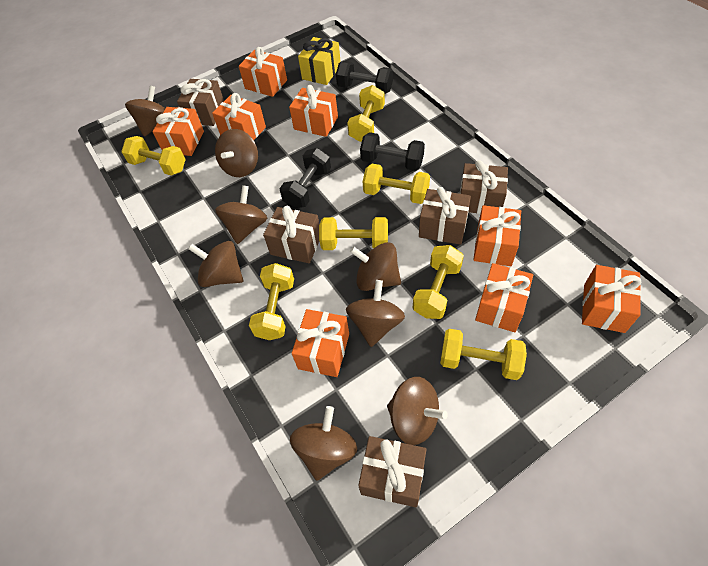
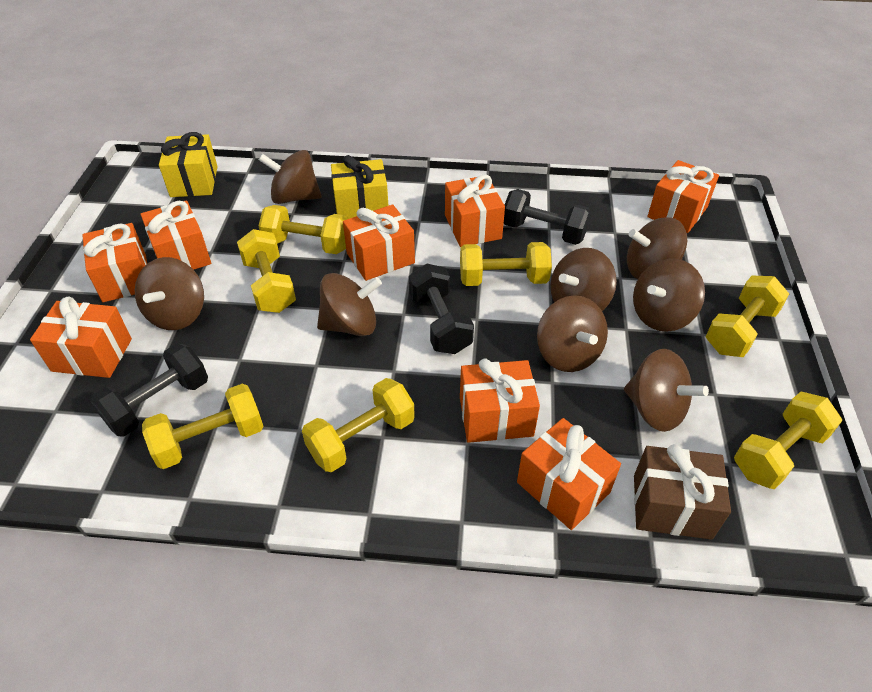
brown gift: [177,79,224,126] [263,206,320,263] [358,436,426,507] [419,187,471,245] [460,160,508,214] = 5 -> [634,444,731,540] = 1
yellow gift: [298,37,341,85] = 1 -> [159,132,218,197] [331,155,388,219] = 2

